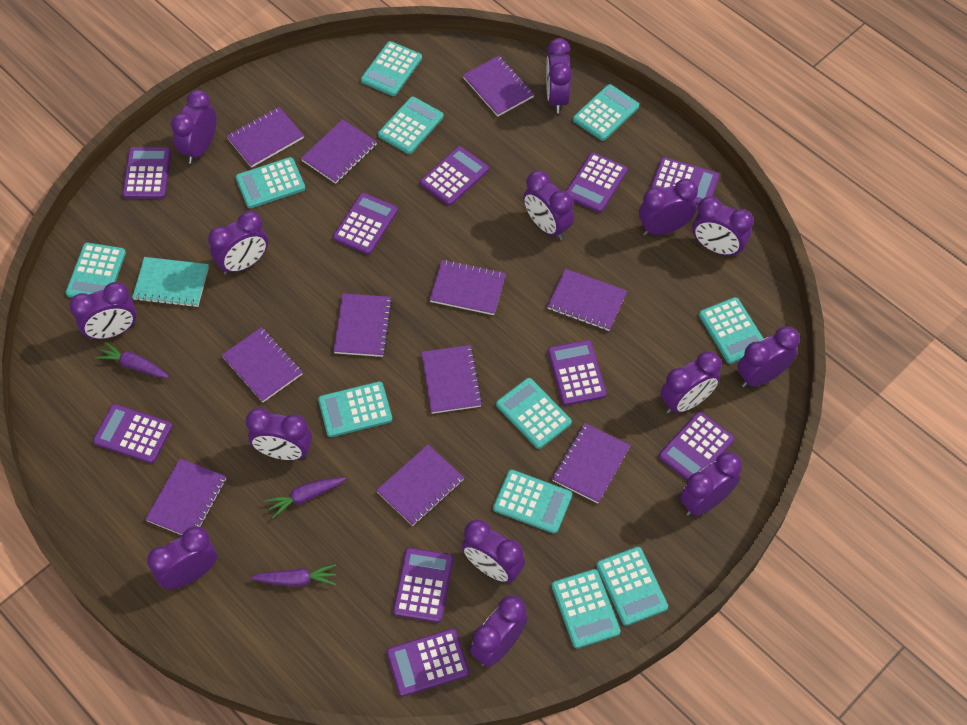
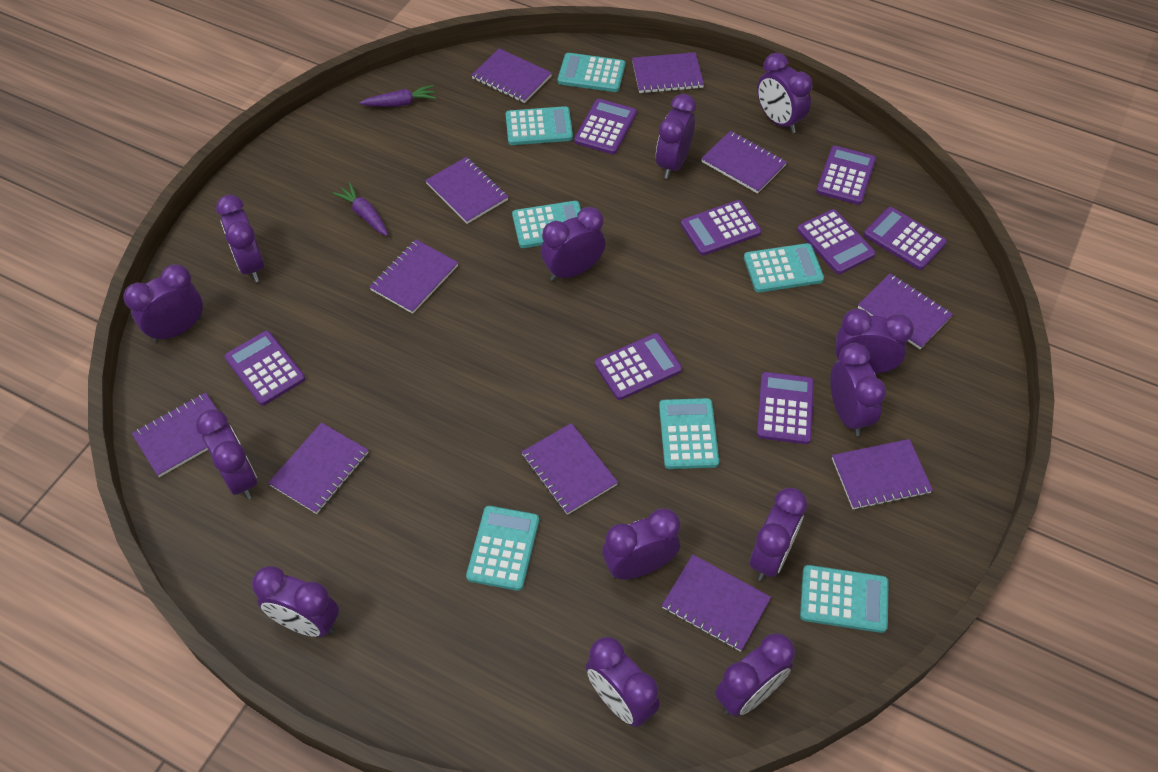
purple calculator: [93,404,173,463] [122,147,171,199] [333,193,398,255] [387,628,469,697] [393,548,453,623] [420,146,489,206] [548,340,607,406] [565,152,627,213] [650,157,719,205] [659,412,734,480] = 10 -> [224,331,305,406] [574,99,637,154] [595,333,682,400] [681,200,761,256] [757,372,814,444] [797,209,876,274] [816,146,876,205] [864,207,947,270] = 8
purple carrot: [95,342,169,378] [251,564,336,587] [265,477,346,518] = 3 -> [333,183,388,236] [359,85,437,107] = 2
purple clock: [69,282,137,340] [147,526,217,590] [171,90,217,164] [208,211,268,275] [246,408,312,460] [462,519,525,583] [470,595,528,667] [523,171,574,240] [546,38,572,113] [639,179,698,236] [661,351,721,414] [680,452,742,516] [692,196,754,257] [737,326,800,388] = 14 -> [123,264,203,343] [196,409,257,499] [216,195,264,282] [252,566,339,637] [541,207,605,281] [586,637,660,727] [602,508,680,579] [656,94,696,179] [715,633,795,717] [750,488,807,581] [757,53,812,133] [830,343,886,436] [835,309,914,374] = 13
turquoise calculator: [66,243,126,298] [236,157,305,208] [318,381,392,437] [361,41,422,96] [378,97,444,154] [493,470,572,534] [496,378,572,449] [552,569,621,649] [573,84,639,141] [597,547,668,626] [699,297,764,364] = 11 -> [466,506,539,591] [506,106,573,145] [512,201,581,248] [558,53,625,92] [659,398,719,469] [744,243,824,293] [800,565,889,633] = 7
turquoise notebook: [132,257,209,308] = 1 -> none = 0

